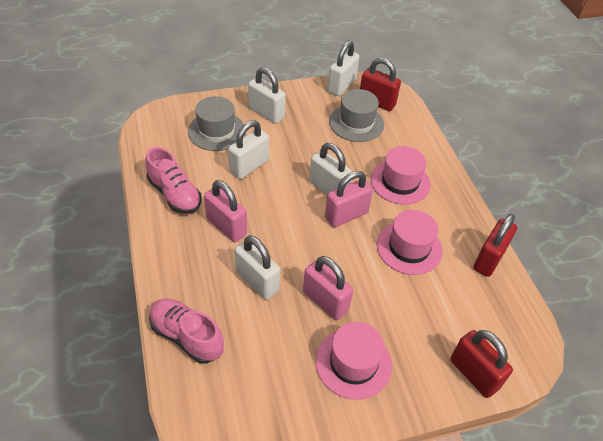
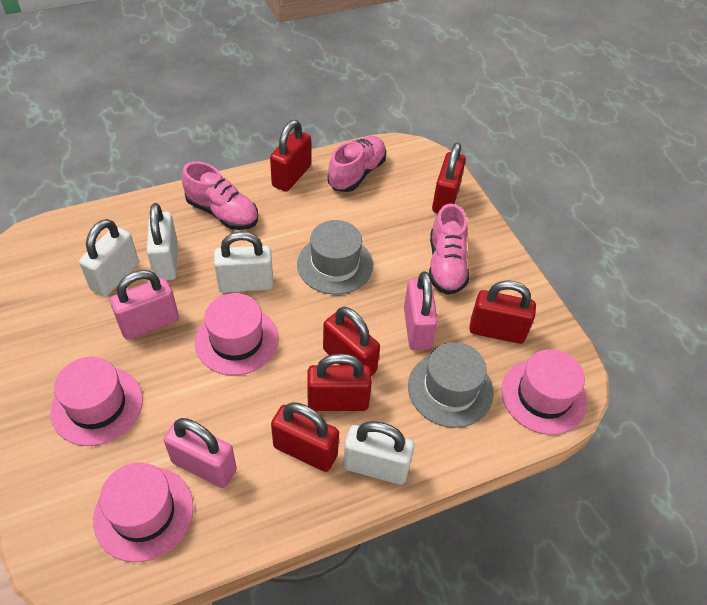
pink hat: [316,322,392,400] [370,146,431,205] [377,210,442,275] = 3 -> [50,357,143,446] [93,463,193,562] [195,293,278,376] [501,349,587,435] = 4
pink shoe: [145,147,201,214] [149,298,224,364] = 2 -> [182,161,258,230] [328,136,387,192] [429,203,469,295] = 3
red padlock: [360,58,401,111] [450,330,513,398] [473,214,517,277] = 3 -> [270,120,311,192] [271,402,339,472] [307,353,372,411] [323,307,380,376] [432,143,466,213] [469,280,536,344] = 6
white padlock: [228,120,269,179] [235,235,280,300] [248,67,286,124] [309,143,352,195] [327,41,360,96] = 5 -> [79,219,139,297] [147,203,178,280] [214,231,273,293] [343,421,414,485] = 4

